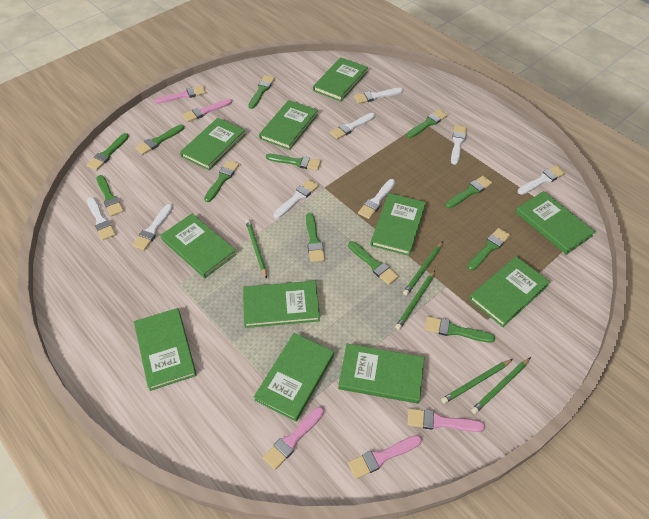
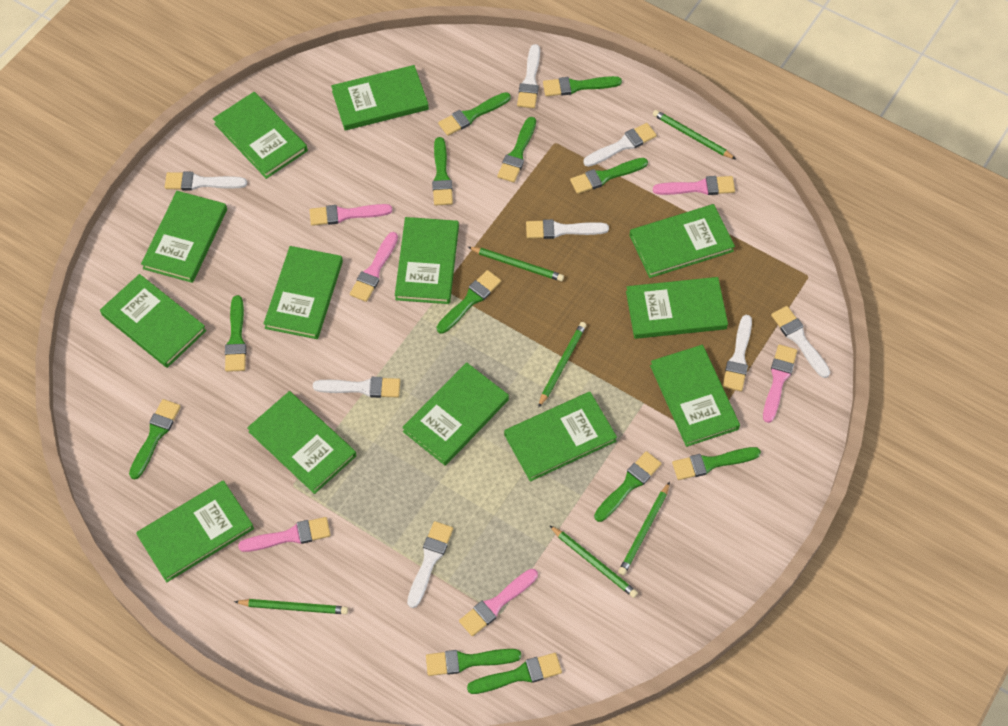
green book: [134,308,197,391] [160,214,236,278] [180,118,246,170] [243,281,320,328] [254,333,334,422] [259,100,318,150] [313,58,368,101] [338,344,425,404] [371,193,426,256] [469,256,550,327] [515,191,595,255] = 11 -> [100,274,207,368] [136,480,254,582] [141,191,227,283] [213,92,308,179] [247,391,356,494] [263,246,343,339] [331,65,429,130] [395,217,459,304] [402,362,509,466] [504,392,617,482] [626,277,728,339] [629,204,735,278] [650,345,740,447] = 13
green pencil: [246,219,267,279] [395,271,435,330] [403,242,443,296] [441,359,513,404] [471,357,531,414] = 5 -> [234,599,348,614] [468,247,564,281] [538,322,587,408] [549,525,638,598] [618,482,670,575] [653,110,736,159] = 6
pink brush: [154,85,206,104] [182,99,232,122] [263,407,324,470] [348,435,422,479] [407,408,485,432] = 5 -> [238,517,331,552] [310,204,392,226] [350,232,398,302] [459,569,538,636] [653,176,735,195] [763,344,797,423] = 6

